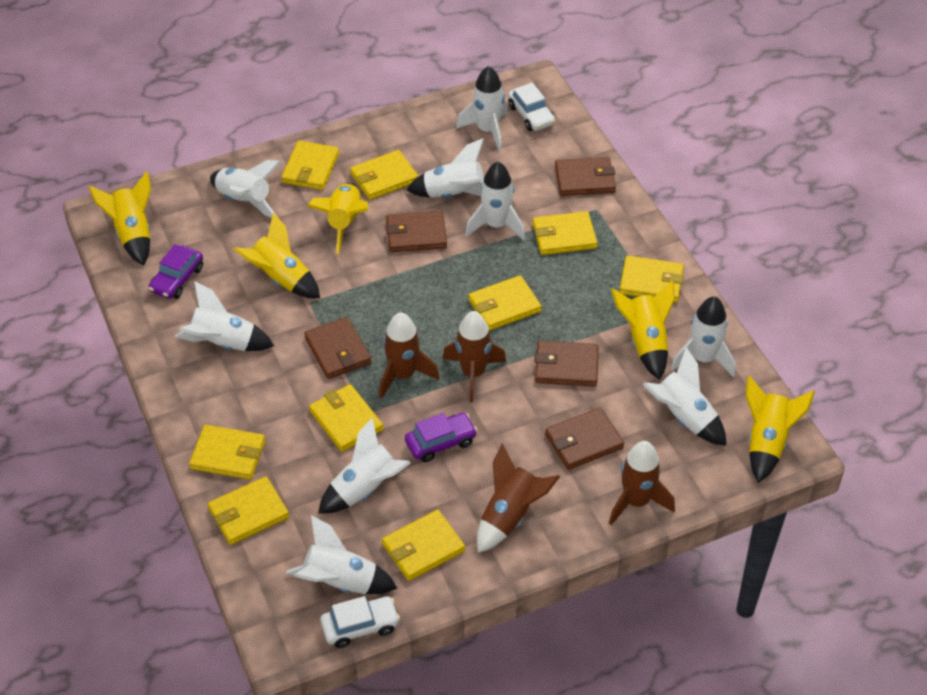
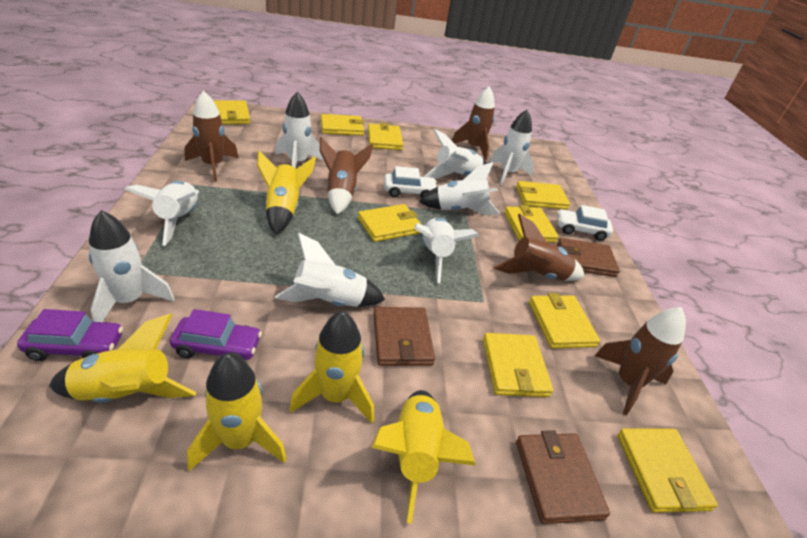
brown rocket: [379,312,440,399] [442,311,506,403] [477,443,560,553] [609,441,675,525] = 4 -> [184,90,239,182] [320,137,373,215] [452,86,495,160] [493,214,585,281] [595,307,686,416] = 5
brown wallet: [304,317,371,379] [386,211,447,252] [534,341,599,387] [545,408,624,470] [555,157,616,196] = 5 -> [373,307,435,366] [516,430,610,524] [557,238,620,277] = 3
white rocket: [175,281,274,351] [210,160,281,218] [286,515,397,594] [318,417,411,513] [407,138,484,198] [456,66,508,151] [465,161,525,241] [643,347,726,446] [671,296,736,377] = 9 -> [89,210,175,322] [124,181,199,246] [275,92,324,169] [275,232,385,307] [414,218,479,283] [419,162,500,215] [424,129,487,179] [490,110,534,185] = 8

